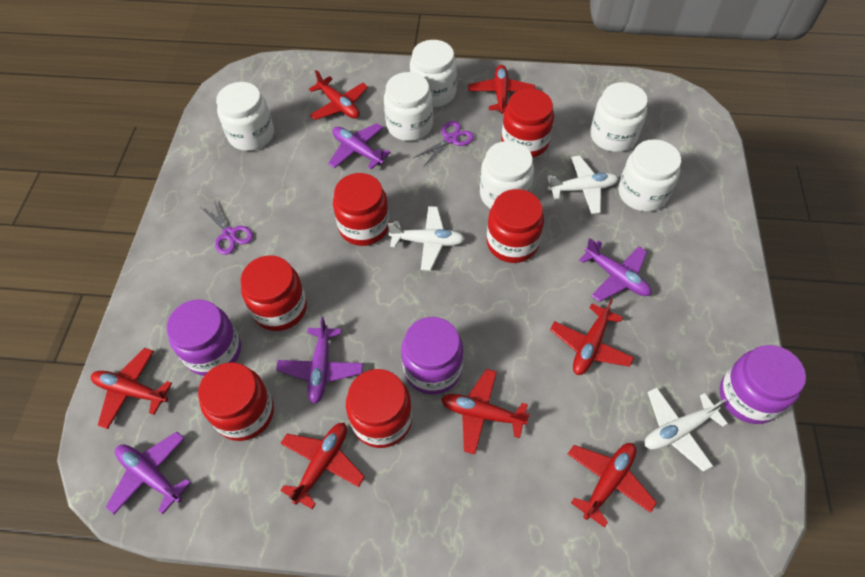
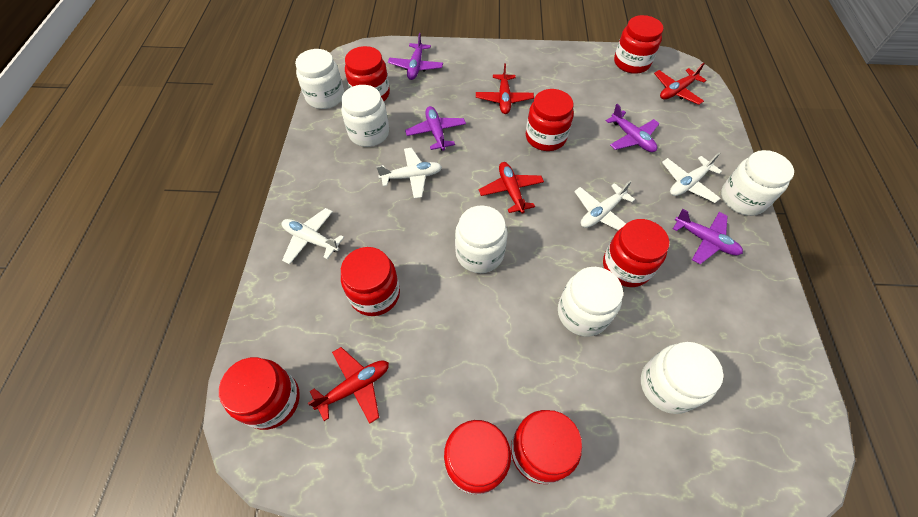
purple jar: [167,299,241,376] [401,317,463,394] [720,345,806,424] = 3 -> none = 0
purple scissors: [202,200,253,255] [413,121,474,167] = 2 -> none = 0
red jar: [198,362,274,441] [240,256,307,331] [333,173,390,246] [346,369,412,448] [487,189,544,263] [502,89,554,158] = 6 -> [219,357,300,430] [341,247,400,316] [345,46,390,101] [444,420,511,495] [511,410,582,484] [526,89,574,151] [603,219,669,287] [614,15,663,74] = 8
red plane: [91,348,172,429] [280,423,365,509] [309,70,368,120] [441,369,530,454] [468,65,535,114] [550,299,634,375] [568,443,657,528] = 7 -> [308,347,389,424] [476,63,534,114] [479,162,544,213] [654,63,706,105] = 4
white plane: [388,206,465,271] [547,156,619,214] [644,387,728,472] = 3 -> [282,208,344,264] [376,148,442,199] [574,180,635,230] [662,153,722,203] = 4

